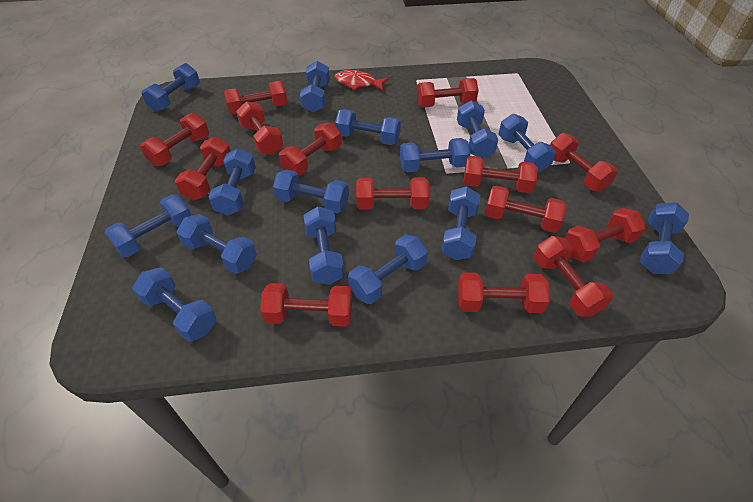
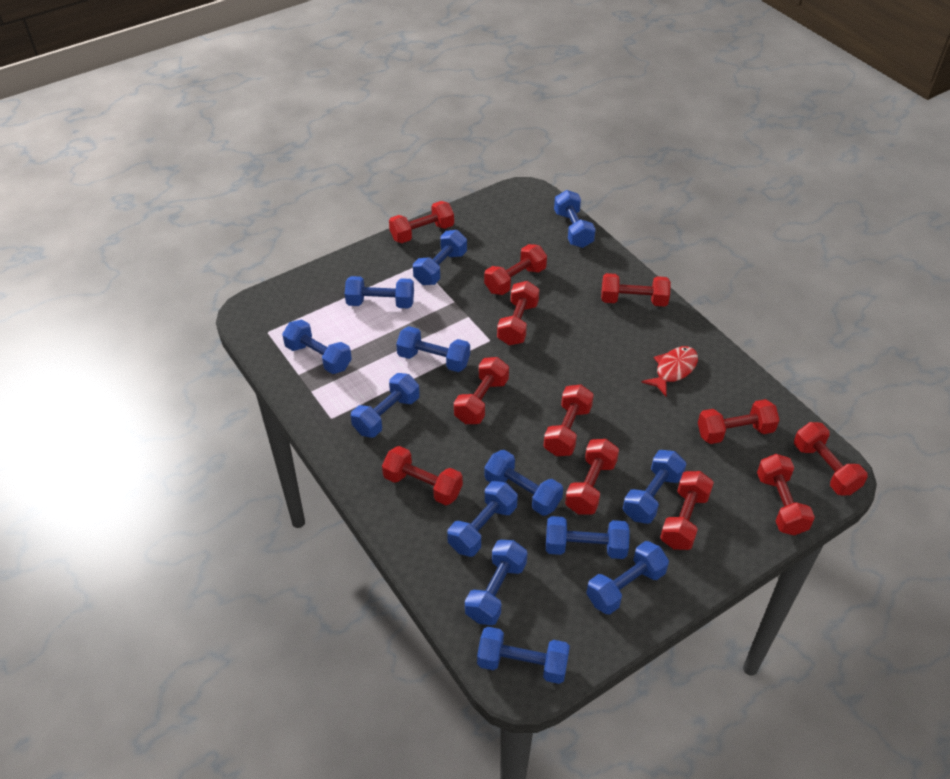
blue dumbbell: [105,195,192,257] [132,267,216,342] [142,63,200,112] [177,214,257,274] [208,148,256,216] [273,169,349,213] [300,61,330,113] [304,206,344,285] [335,109,401,145] [348,235,428,304] [400,138,470,172] [442,186,481,260] [457,100,498,159] [498,114,556,172] [640,202,689,274] = 15 -> [282,320,352,374] [345,276,414,309] [351,373,420,438] [396,326,470,372] [413,230,467,285] [447,481,518,557] [465,540,527,625] [477,627,570,684] [484,450,563,516] [546,516,630,559] [554,190,596,248] [586,541,669,615] [623,450,686,524] = 13
red dumbbell: [140,113,209,166] [175,137,231,200] [224,81,287,114] [236,101,283,155] [260,283,352,327] [279,122,341,175] [356,177,429,209] [417,78,479,107] [458,272,550,313] [463,156,538,193] [485,186,567,233] [534,236,613,317] [550,133,618,191] [565,208,646,262] = 14 -> [382,446,463,505] [389,201,454,243] [454,357,509,424] [484,244,547,295] [497,281,539,345] [543,385,594,456] [565,439,619,515] [601,273,671,307] [660,471,714,550] [698,399,779,444] [757,454,815,536] [794,422,867,496] = 12

